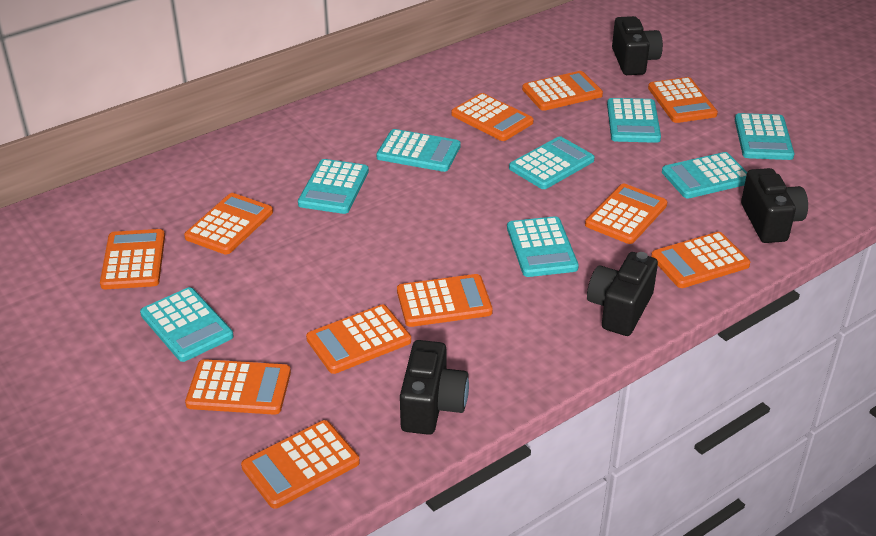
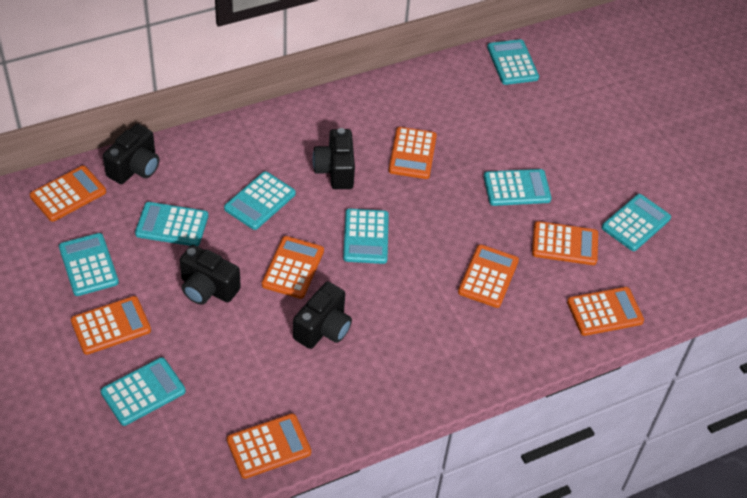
orange calculator: [100,229,165,289] [184,193,273,255] [185,359,291,415] [241,420,360,509] [306,305,411,374] [397,274,493,327] [452,93,534,141] [522,71,603,111] [585,184,667,244] [648,77,718,123] [651,232,750,288] = 11 -> [30,166,106,222] [71,296,151,355] [227,414,311,479] [262,236,324,299] [389,127,437,179] [458,244,519,308] [532,221,598,265] [567,287,644,336] = 8

